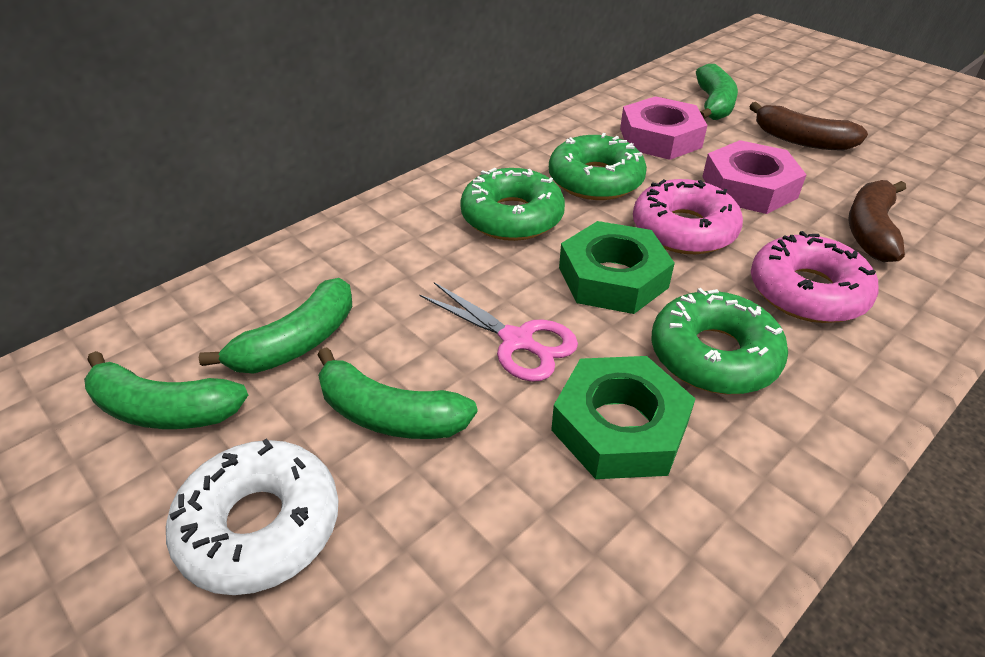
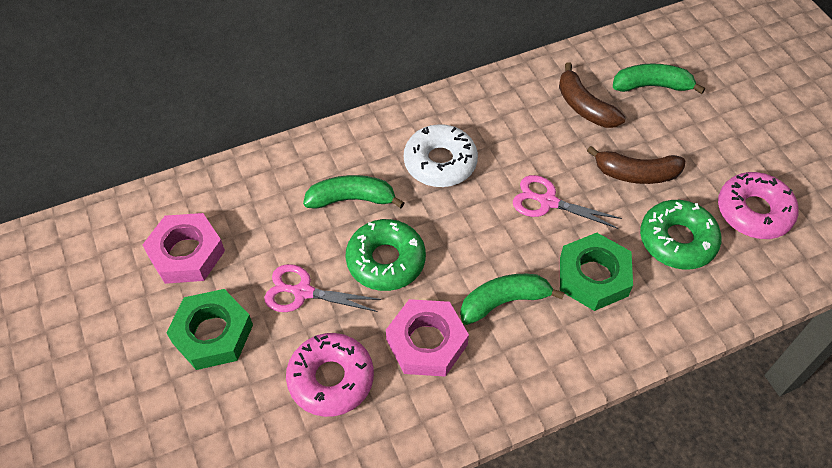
green banana: [84,351,248,429] [199,278,352,374] [318,347,477,439] [696,64,738,120] = 4 -> [303,175,405,209] [460,274,565,325] [613,64,705,94] = 3
green donut: [460,168,565,241] [549,133,647,200] [651,288,788,394] = 3 -> [346,219,426,291] [640,200,721,270] = 2
pink scissors: [419,282,578,382] = 1 -> [264,264,381,312] [513,175,622,229] = 2

